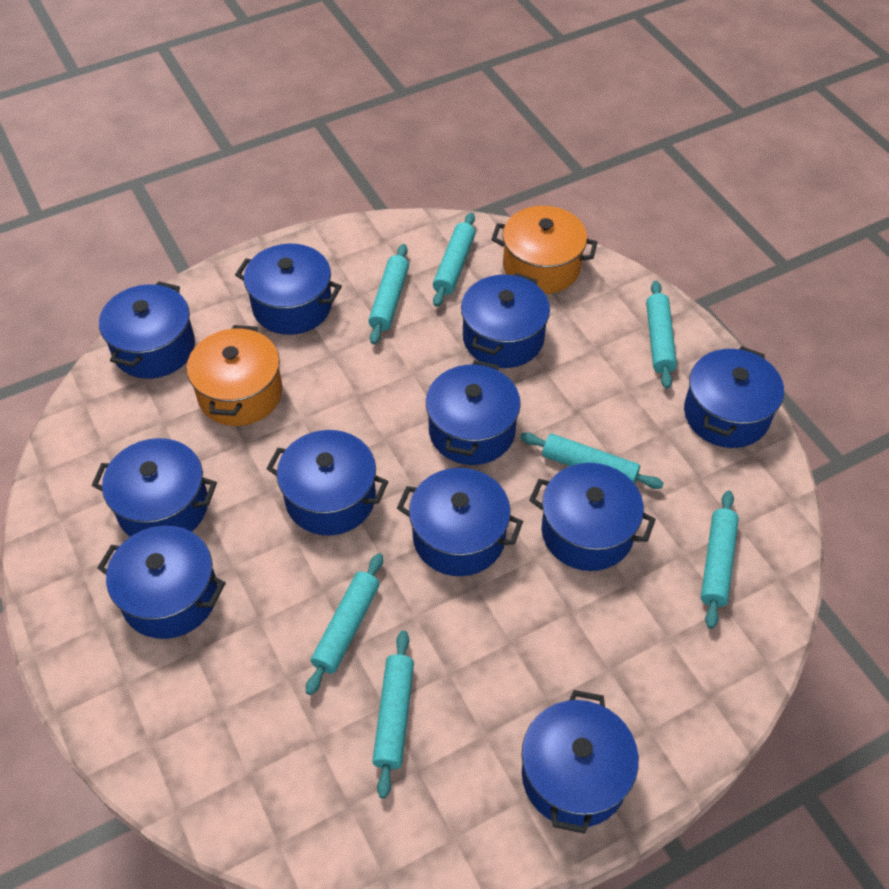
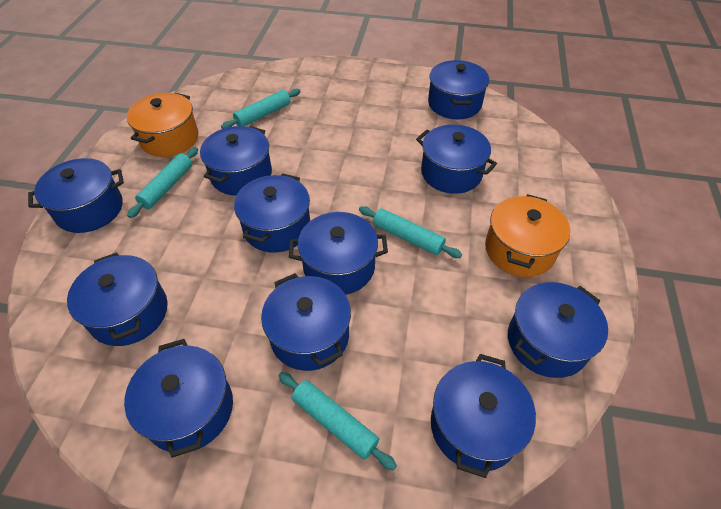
turquoise rolling pin: [306,553,383,695] [369,244,409,345] [372,630,414,798] [433,213,475,307] [520,433,664,489] [646,281,677,389] [701,491,739,629] = 7 -> [127,147,198,218] [221,89,301,129] [278,372,397,471] [359,206,462,258] = 4

